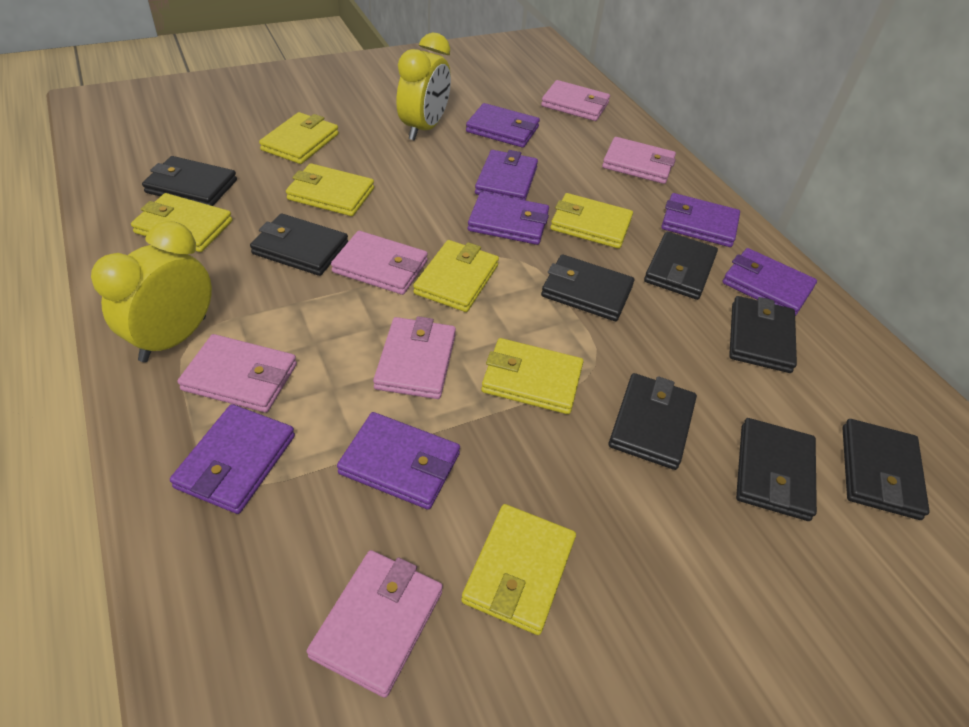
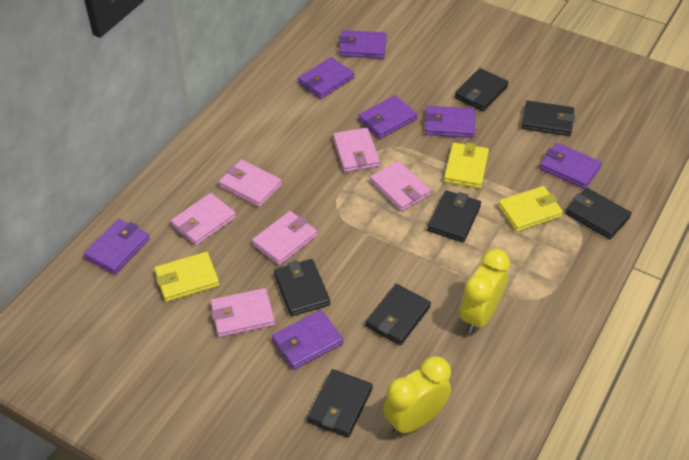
black wallet: [142,156,237,206] [250,213,348,276] [541,254,634,321] [608,373,697,470] [644,232,718,300] [729,296,797,373] [736,418,817,521] [842,419,930,520] = 8 -> [274,259,330,316] [307,369,373,438] [365,284,431,345] [427,190,481,242] [455,68,509,111] [522,100,575,136] [565,188,631,239] = 7
yellow wallet: [131,193,232,252] [259,112,339,164] [286,163,374,216] [413,240,499,312] [461,504,576,635] [481,338,583,414] [550,193,633,249] = 7 -> [154,252,219,302] [444,142,489,189] [498,186,563,232] = 3

